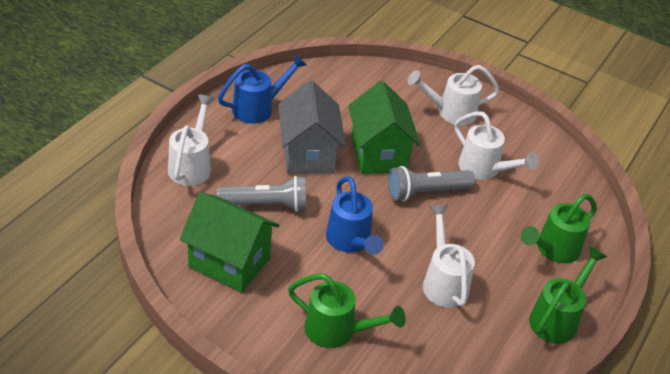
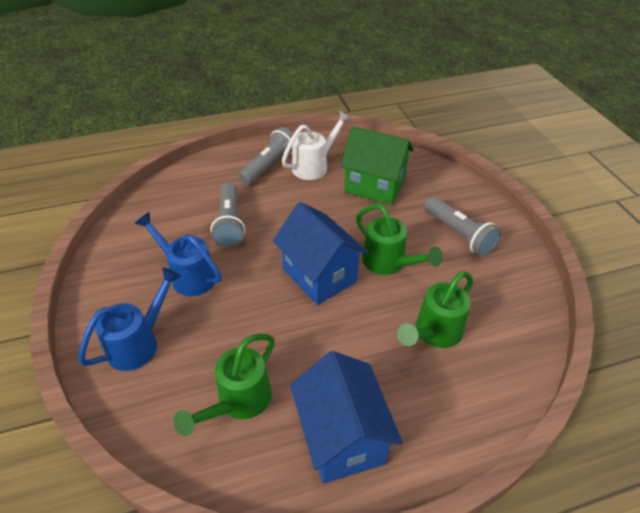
blue house: none = 0 -> [273,202,368,305] [290,351,403,483] = 2
green house: [180,192,279,293] [348,81,420,174] = 2 -> [340,126,414,205] = 1
grey flashlight: [216,176,306,212] [388,166,475,201] = 2 -> [210,182,245,247] [238,127,293,185] [424,197,501,256] = 3
grey house: [278,80,346,174] = 1 -> none = 0
white watering can: [168,94,214,186] [407,65,500,125] [423,205,475,308] [454,111,539,180] = 4 -> [282,111,352,180] = 1

